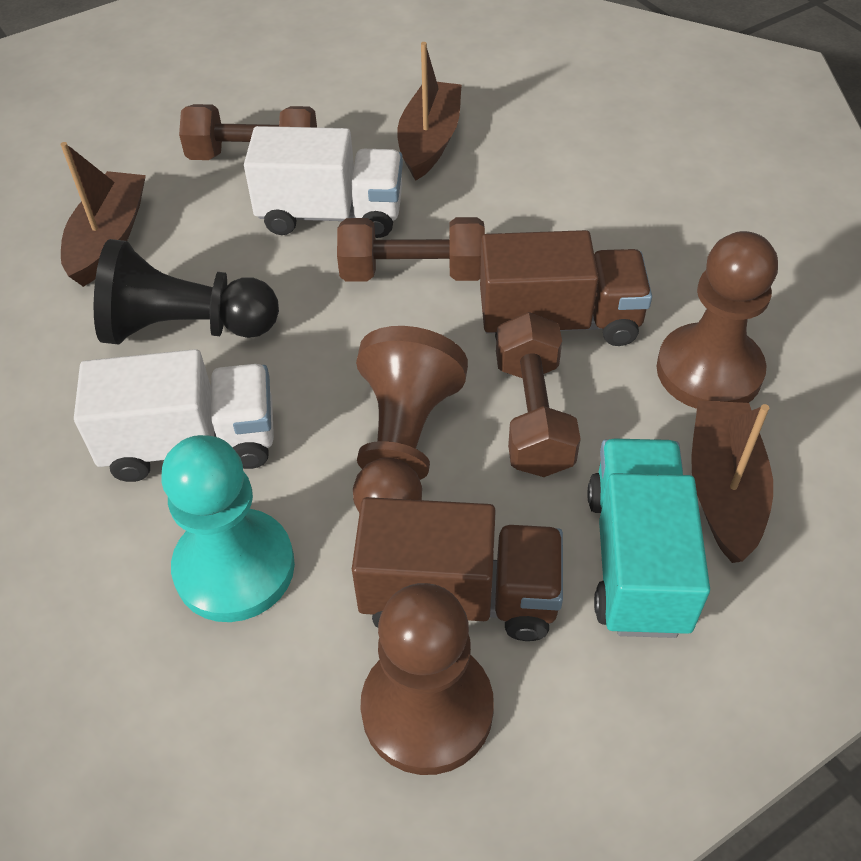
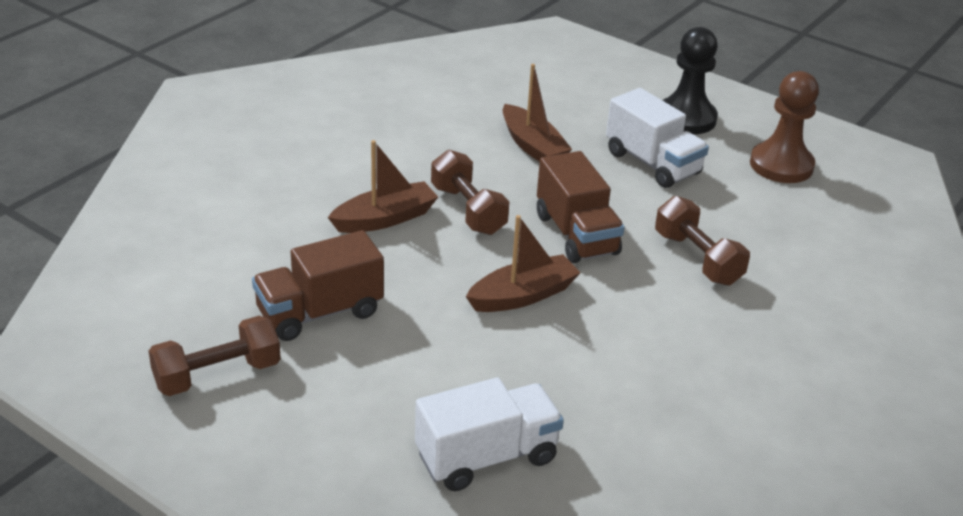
brown pawn: [353,326,468,513] [361,583,494,775] [656,231,778,409] = 3 -> [750,71,819,183] = 1
turquoise pawn: [162,435,295,622] = 1 -> none = 0
turquoise truck: [587,439,710,638] = 1 -> none = 0

